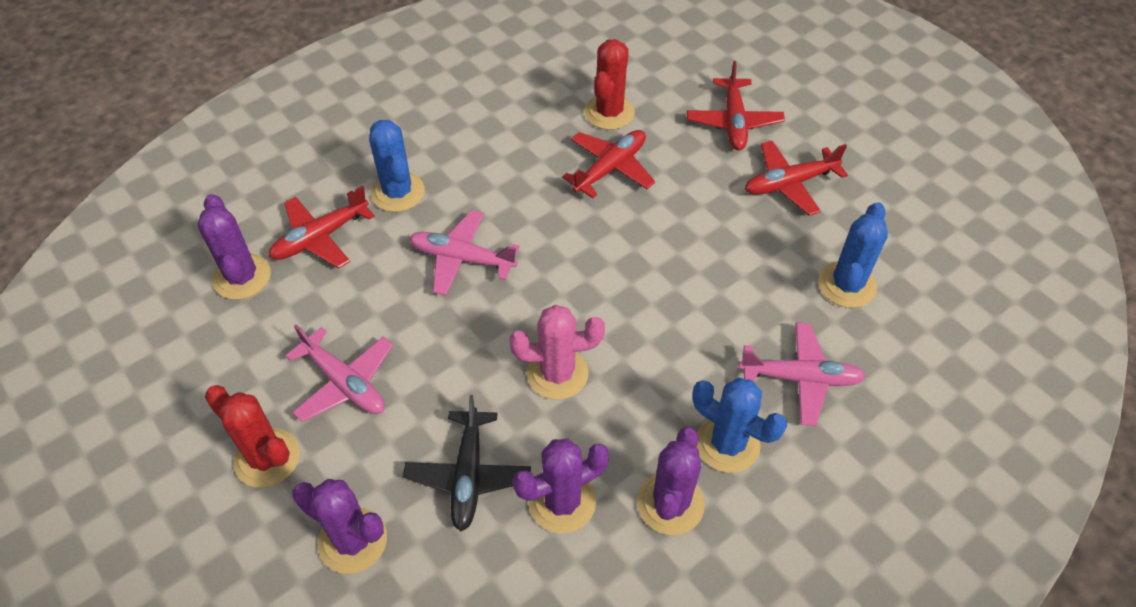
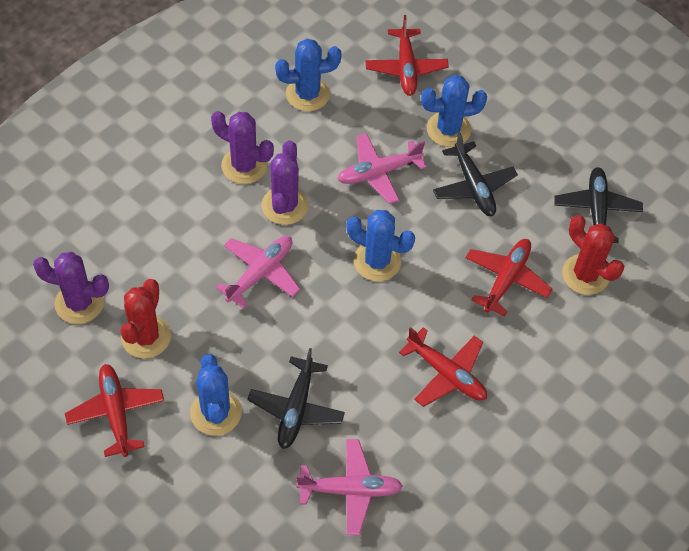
black plane: [403,395,531,531] = 1 -> [247,348,345,449] [433,132,518,216] [554,167,643,243] = 3
blue cactus: [369,120,425,212] [693,378,787,473] [818,202,888,308] = 3 -> [190,354,242,436] [275,39,342,111] [346,210,415,281] [421,75,487,147] = 4
pink cactus: [510,305,605,400] = 1 -> none = 0
purple cactus: [197,194,271,300] [292,479,387,574] [513,439,609,533] [637,427,705,535] = 4 -> [33,252,109,324] [211,111,274,184] [262,140,308,225] = 3

